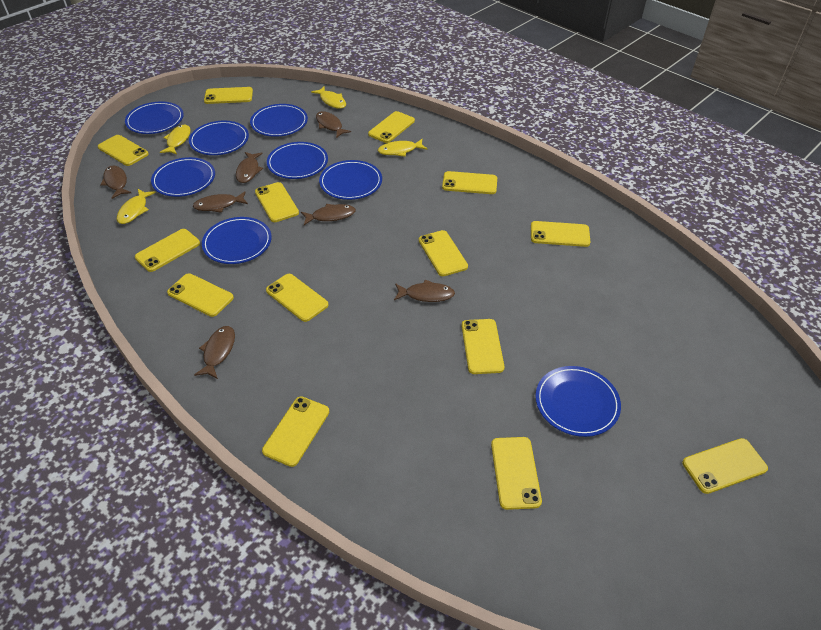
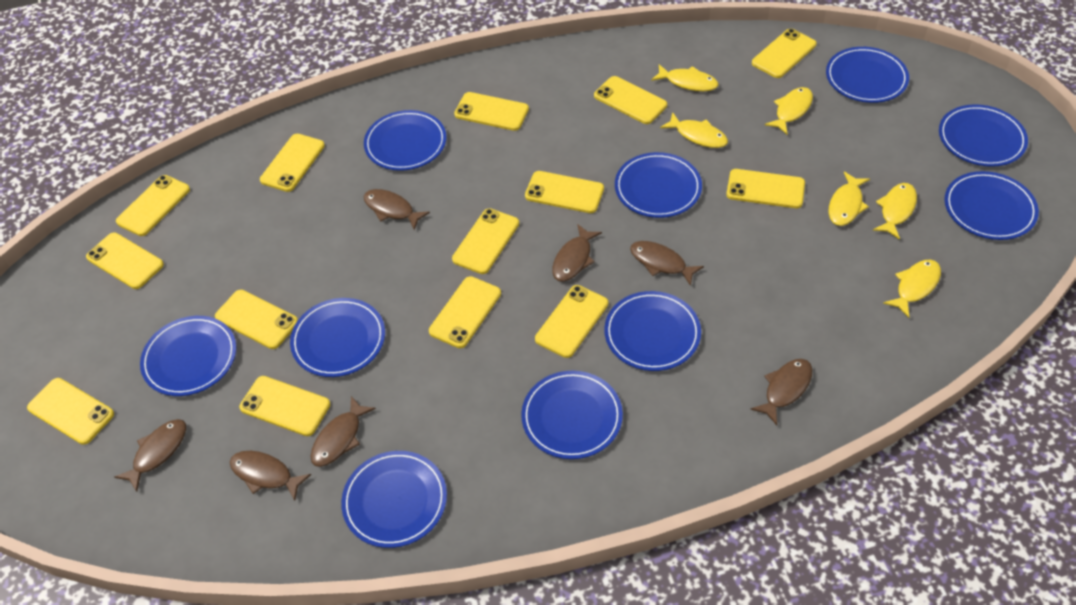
blue plate: [125,102,184,134] [151,157,215,197] [189,121,249,155] [202,217,272,264] [250,104,308,137] [267,142,328,179] [319,160,382,200] [535,366,621,437] = 8 -> [140,316,236,396] [290,298,385,377] [341,451,447,548] [364,110,446,171] [521,371,623,459] [604,291,701,371] [615,152,702,218] [826,47,909,103] [939,104,1028,167] [944,171,1039,240] = 10
yellow fish: [117,189,156,224] [160,125,191,155] [311,86,346,109] [378,139,427,157] = 4 -> [651,64,719,91] [660,112,728,148] [765,87,813,134] [829,172,870,226] [873,183,917,240] [883,260,941,318] = 6

